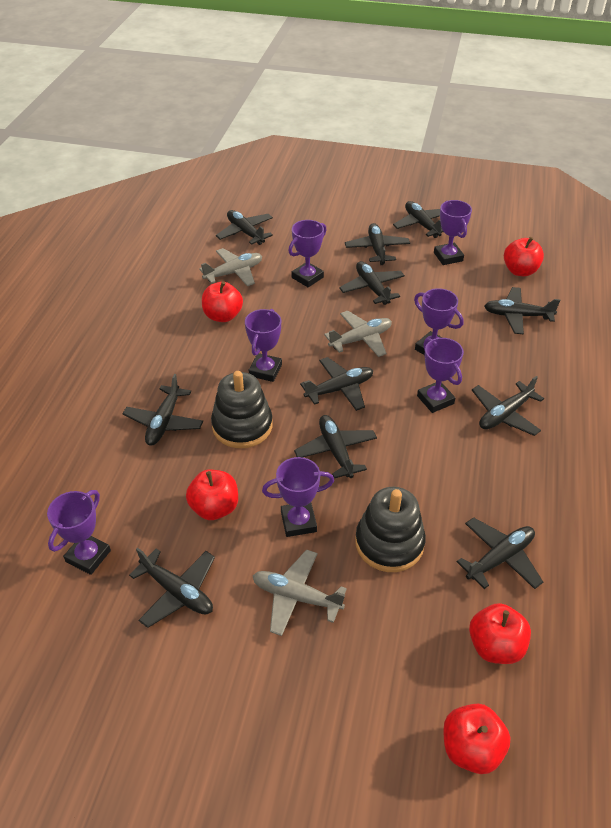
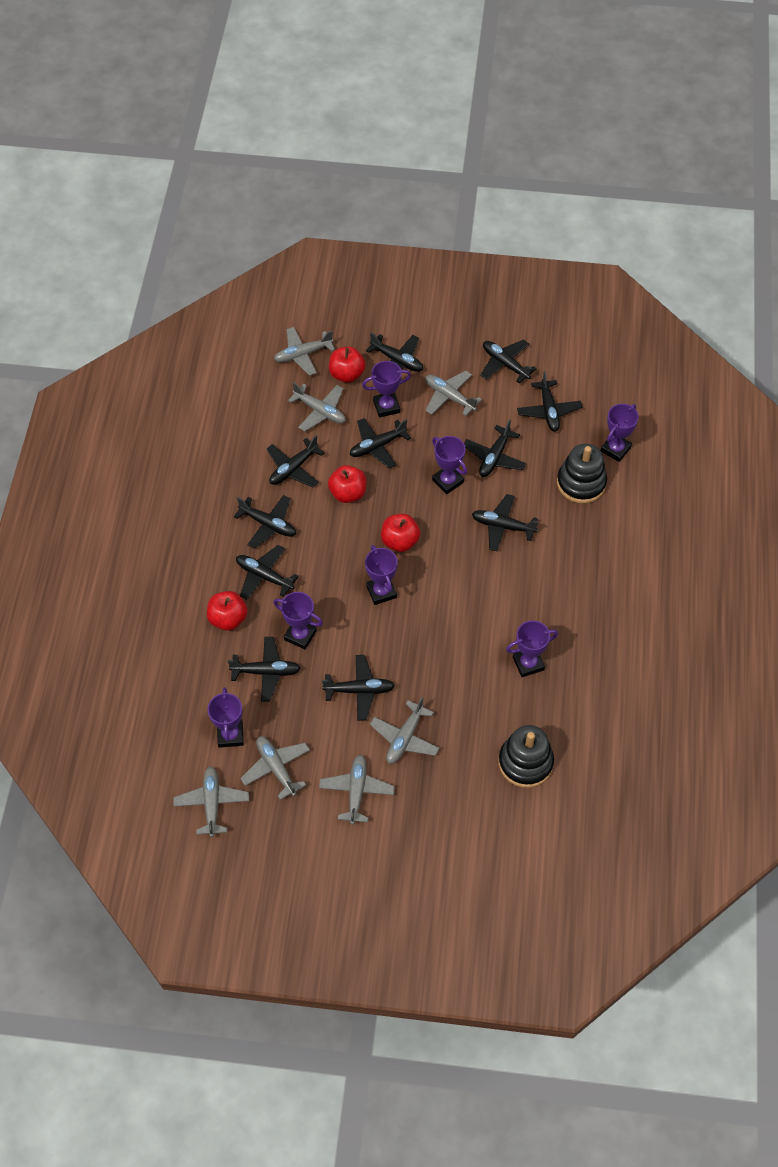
grey plane: [199,248,262,286] [253,550,347,636] [324,311,392,357] = 3 -> [173,766,249,837] [240,736,310,800] [274,327,335,376] [288,382,345,431] [319,755,395,825] [370,697,439,764] [425,371,482,416] = 7
red apple: [186,469,238,520] [202,281,243,322] [443,704,511,774] [469,603,531,664] [504,237,544,276] = 5 -> [207,591,247,631] [328,465,366,503] [329,347,366,383] [381,514,420,552] = 4

